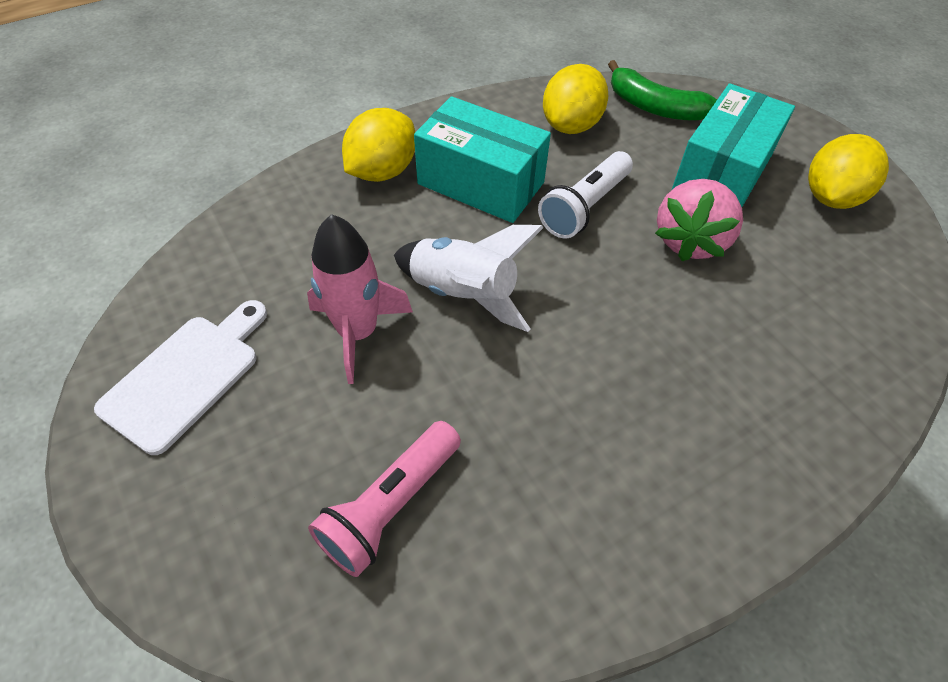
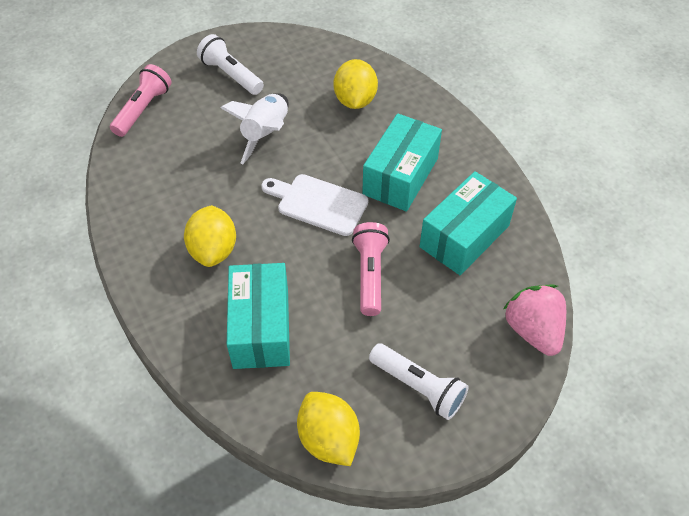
green banana: [608,60,717,120] = 1 -> none = 0
pink flashlight: [308,421,461,577] = 1 -> [110,64,172,137] [352,222,390,316] = 2
pink rocket: [307,214,413,384] = 1 -> none = 0
turquoise box: [414,96,551,223] [672,83,795,207] = 2 -> [227,263,290,369] [362,113,442,212] [420,171,517,275] = 3
white flashlight: [538,151,633,238] = 1 -> [197,34,264,95] [369,343,469,420] = 2

